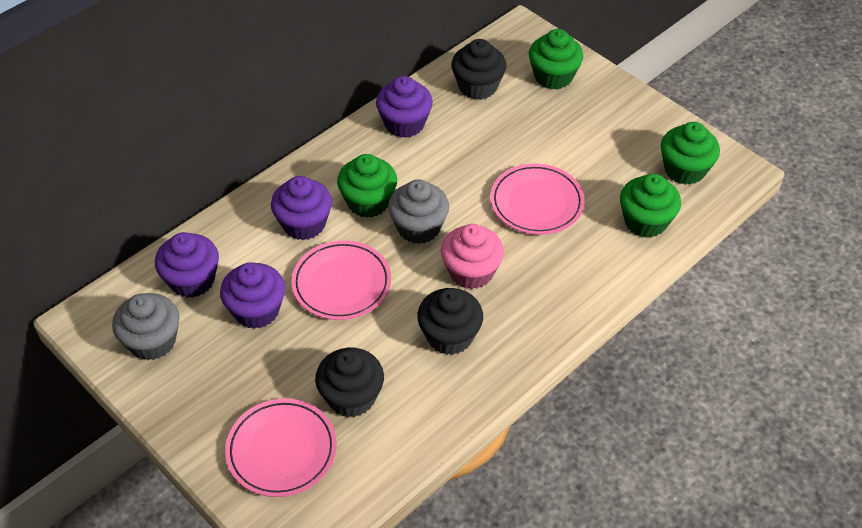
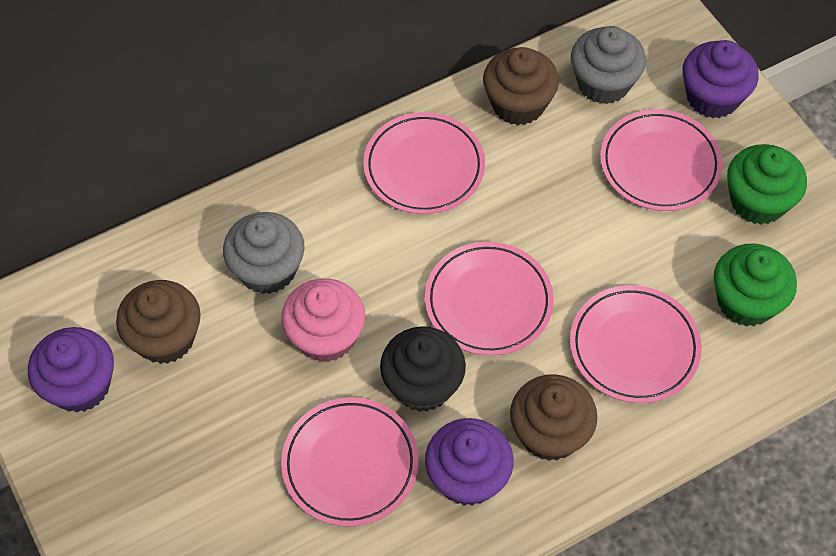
black cupcake: [315,348,384,417] [417,288,483,355] [451,39,506,100] = 3 -> [380,326,466,412] = 1
brown cupcake: none = 0 -> [116,280,201,364] [483,47,559,125] [510,374,598,461] = 3
green cupcake: [337,154,397,218] [529,29,583,90] [620,173,681,238] [661,122,720,185] = 4 -> [714,244,797,327] [727,144,807,225] = 2
pink plate: [225,399,337,497] [291,240,391,320] [490,163,585,235] = 3 -> [281,397,419,527] [363,112,485,214] [425,242,553,356] [570,285,702,403] [600,109,723,211] = 5
purple cupcake: [155,232,219,298] [220,263,285,329] [271,176,332,240] [376,76,433,138] = 4 -> [28,327,114,413] [425,418,514,506] [682,40,758,118] = 3

